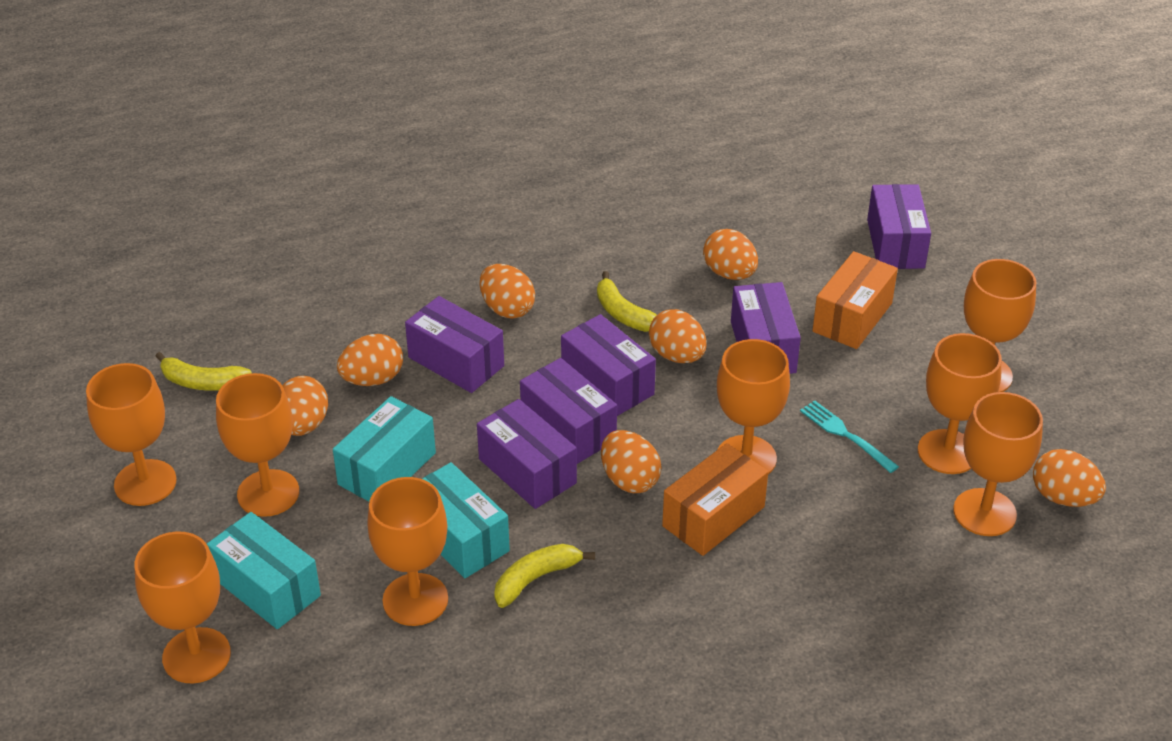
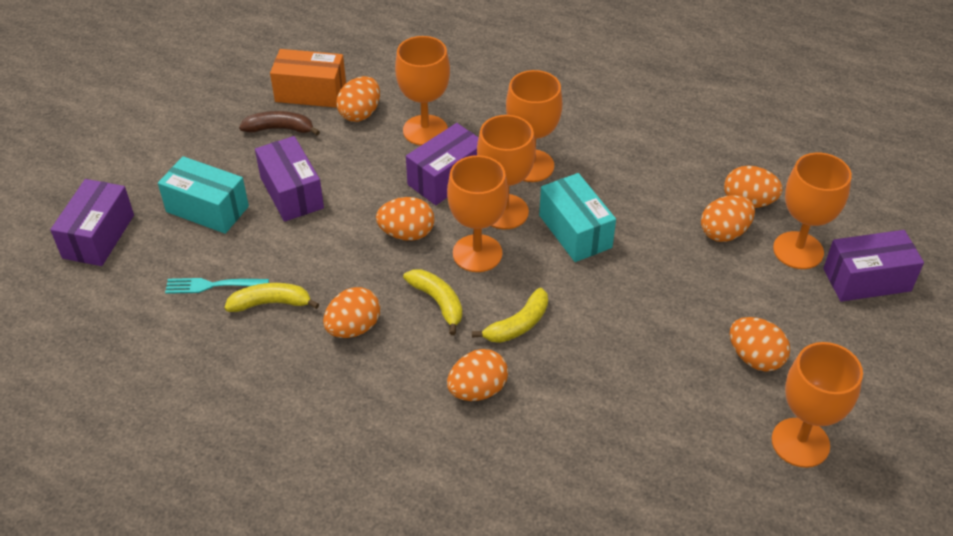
brown banana: none = 0 -> [239,111,320,135] = 1
orange box: [662,443,768,556] [812,251,898,349] = 2 -> [270,49,346,108] = 1
orange goblet: [86,363,177,506] [134,532,231,683] [216,373,299,517] [367,477,448,626] [717,339,790,475] [918,333,1002,474] [953,392,1043,536] [964,259,1036,392] = 8 -> [395,36,450,146] [447,155,508,272] [477,115,536,229] [506,70,562,182] [772,342,863,468] [773,152,852,269] = 6
purple box: [405,296,504,393] [477,399,577,509] [520,358,617,464] [561,314,656,416] [731,282,801,374] [867,184,931,269] = 6 -> [50,179,134,266] [255,136,324,222] [406,123,479,205] [823,230,924,302] = 4
turquoise box: [207,512,321,629] [333,396,436,501] [422,462,510,578] = 3 -> [158,156,249,234] [539,173,616,262] = 2

